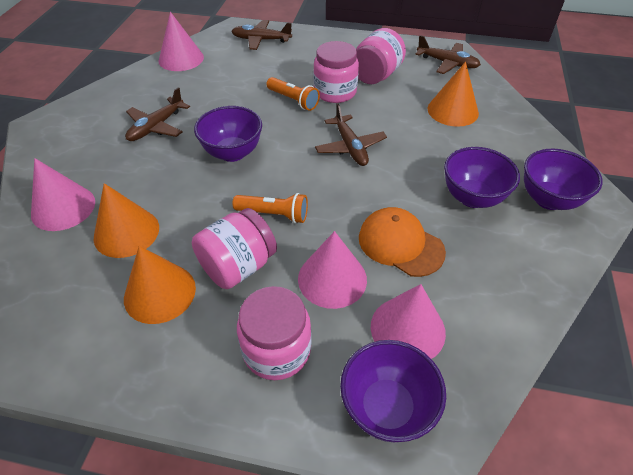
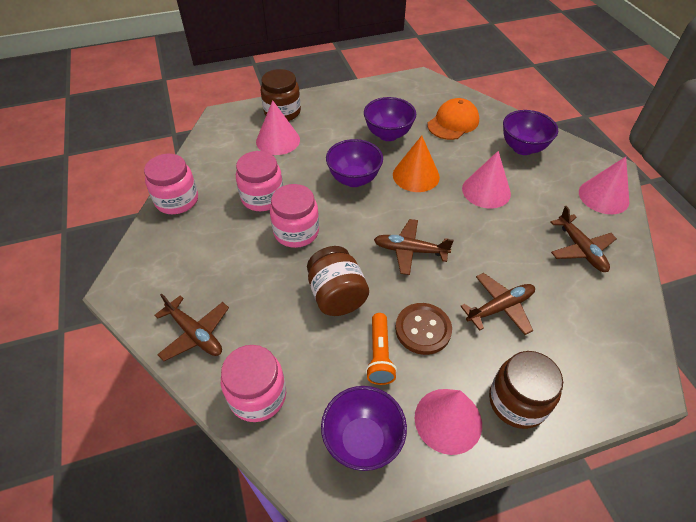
brown button: none = 0 -> [395,303,452,355] = 1
brown jar: none = 0 -> [261,69,301,121] [307,246,369,316] [489,351,563,429] = 3
orange cone: [94,183,159,258] [124,246,196,324] [428,62,479,127] = 3 -> [393,136,440,192] = 1
orange flashlight: [232,193,308,223] [266,77,320,111] = 2 -> [366,313,397,385] = 1

